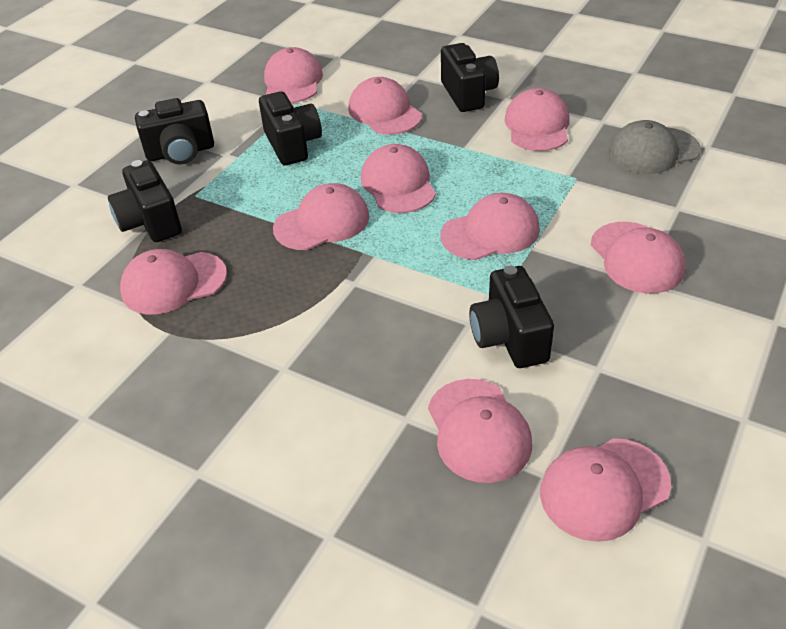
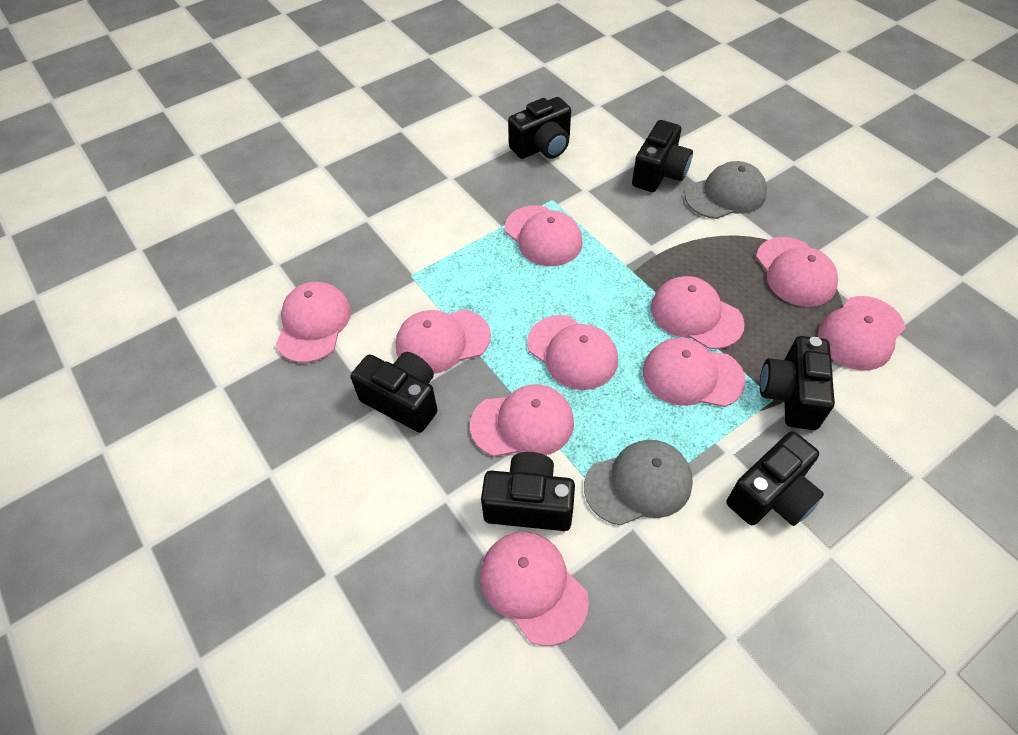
black camera: [108,160,182,242] [135,98,214,164] [259,91,322,165] [441,43,499,112] [469,265,554,368] = 5 -> [351,352,437,433] [481,452,575,531] [508,97,571,159] [632,120,693,192] [727,431,824,526] [760,336,835,430] = 6
grey cap: [608,120,701,174] = 1 -> [584,440,693,525] [685,161,767,219] = 2

